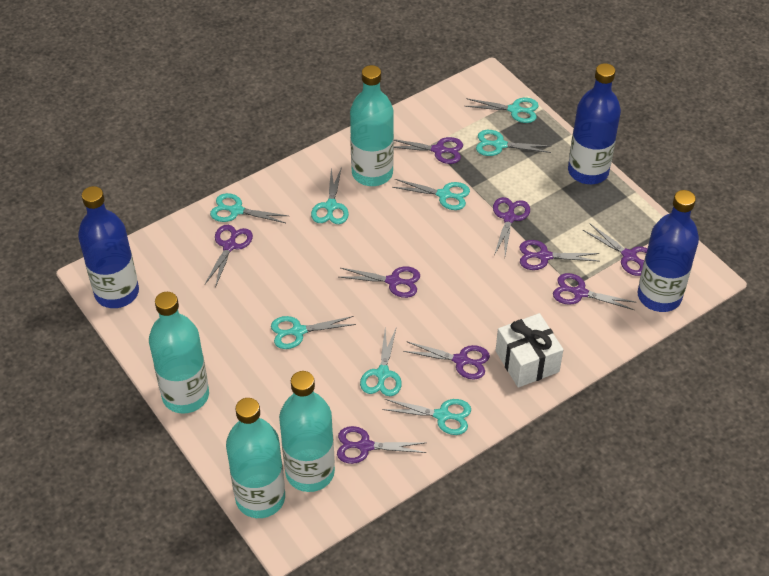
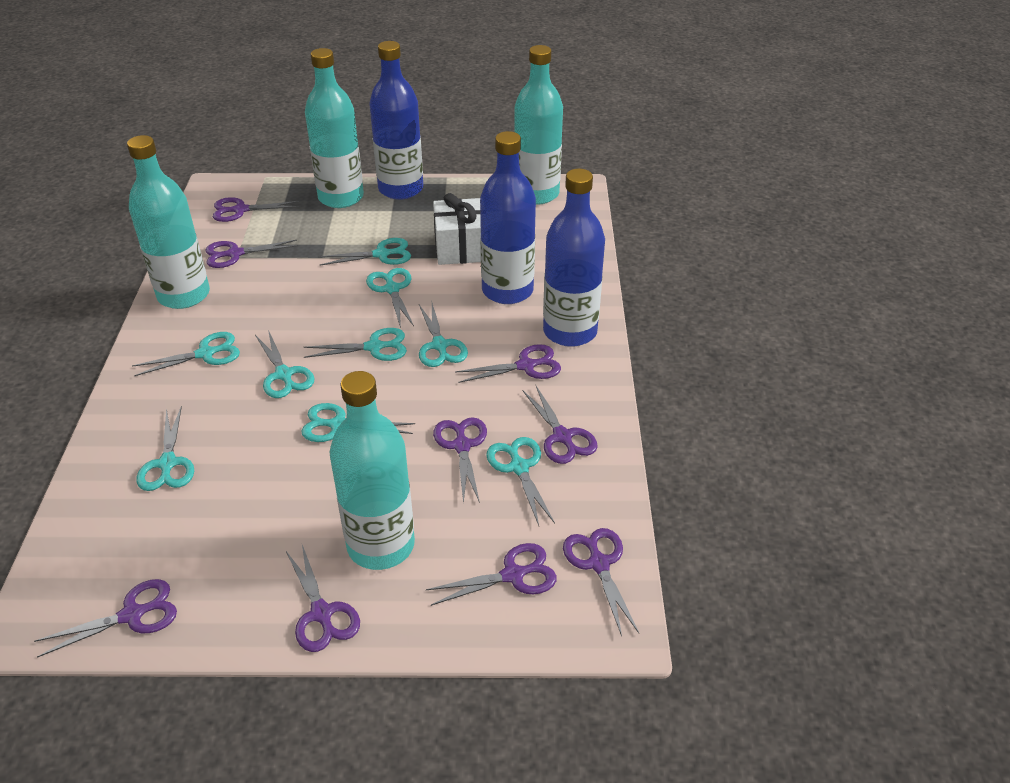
turquoise scissors: [210,193,288,223] [271,316,356,349] [311,167,349,224] [360,327,402,396] [382,399,471,435] [392,179,470,210] [465,98,539,123] [476,130,551,156] = 8 -> [132,332,240,376] [137,406,194,491] [255,330,314,398] [301,403,415,442] [304,328,407,361] [318,238,411,266] [366,268,414,328] [419,303,468,367] [486,437,555,525] = 9

